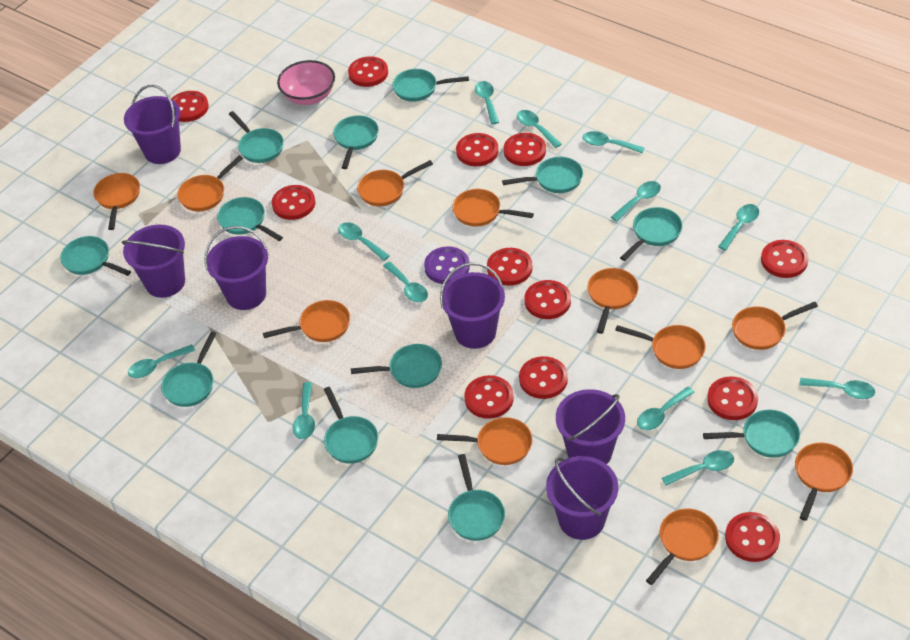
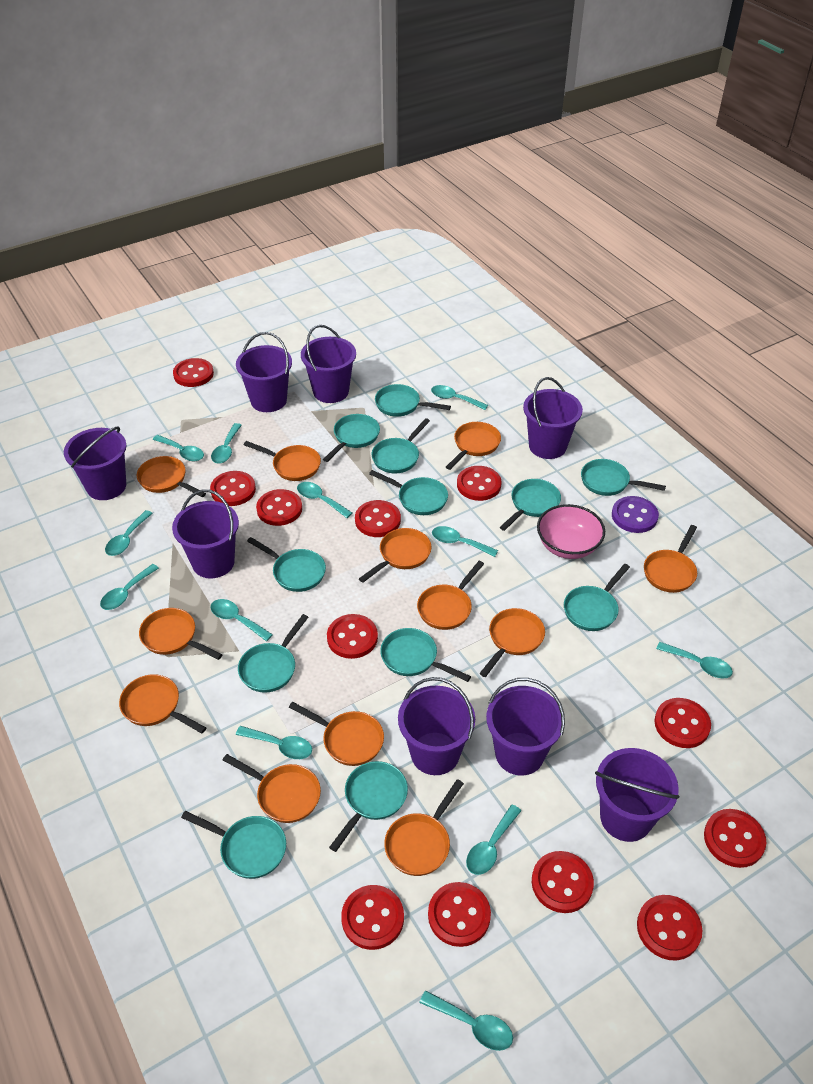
orange pan: [94,173,140,230] [177,155,243,211] [263,300,350,342] [357,160,433,206] [437,417,532,465] [452,189,534,227] [587,268,639,334] [615,325,705,369] [646,509,719,585] [732,302,818,350] [795,443,853,521] = 11 -> [119,674,206,734] [137,456,206,497] [139,608,223,660] [223,754,321,823] [244,441,321,481] [289,702,384,766] [359,528,432,583] [384,779,464,876] [417,561,484,630] [446,422,501,470] [479,608,545,677] [644,525,697,593] = 12
purple bucket: [122,225,185,298] [124,85,181,164] [204,226,268,310] [440,262,505,349] [546,456,618,540] [556,389,625,464] = 6 -> [64,427,127,500] [172,489,239,578] [236,332,292,412] [301,325,356,403] [398,677,475,775] [486,678,565,776] [523,377,583,459] [595,748,679,842] = 8

